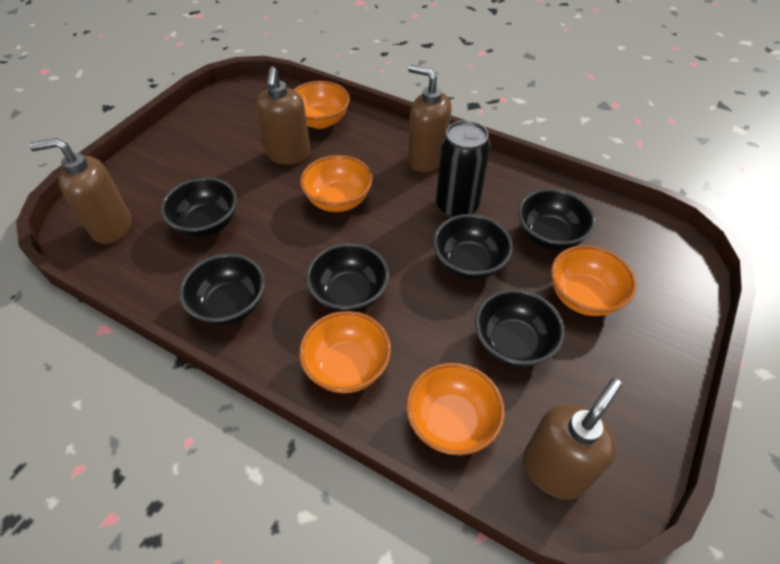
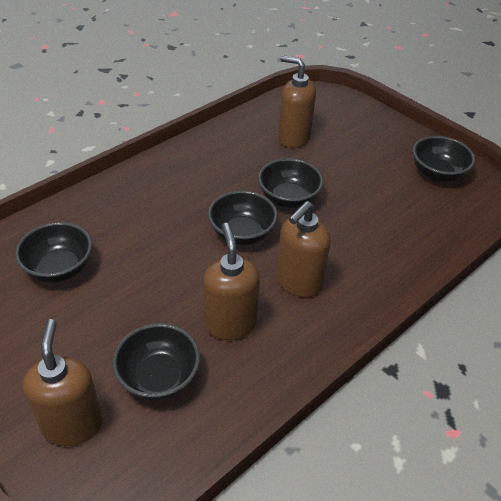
black bowl: [161,177,237,237] [179,253,265,326] [306,243,389,312] [433,214,513,280] [475,289,565,367] [518,189,596,250] = 6 -> [15,222,92,283] [112,323,200,400] [208,191,278,245] [258,158,323,208] [413,136,475,182] = 5
black can: [436,120,491,218] = 1 -> none = 0
orange bowl: [293,81,350,129] [299,311,391,393] [300,155,373,212] [406,363,505,455] [551,245,636,316] = 5 -> none = 0

